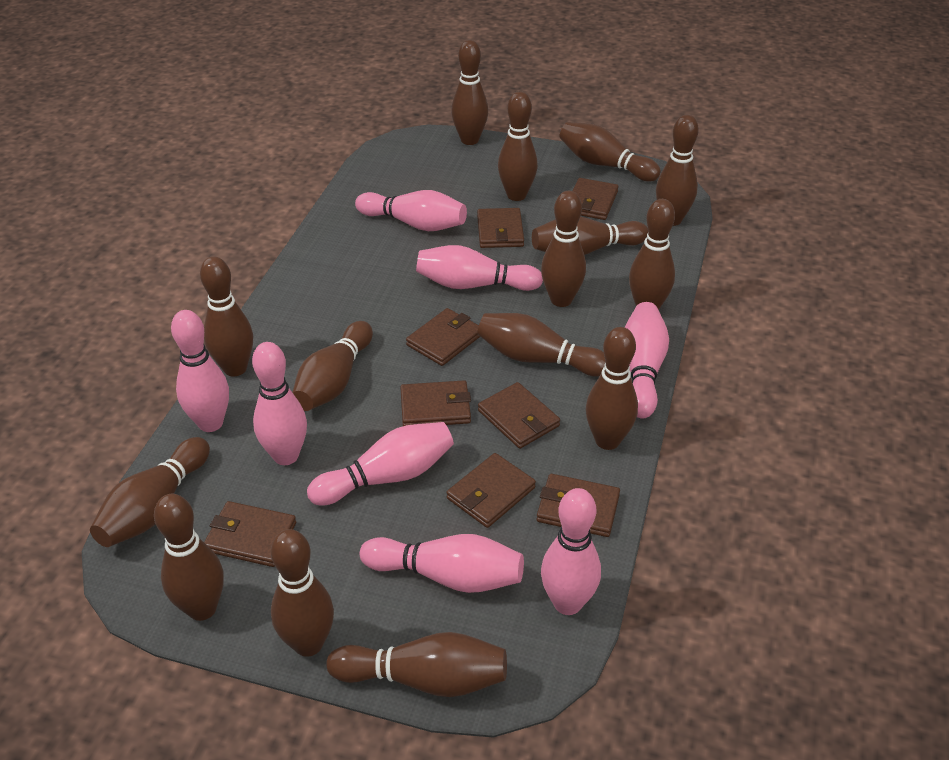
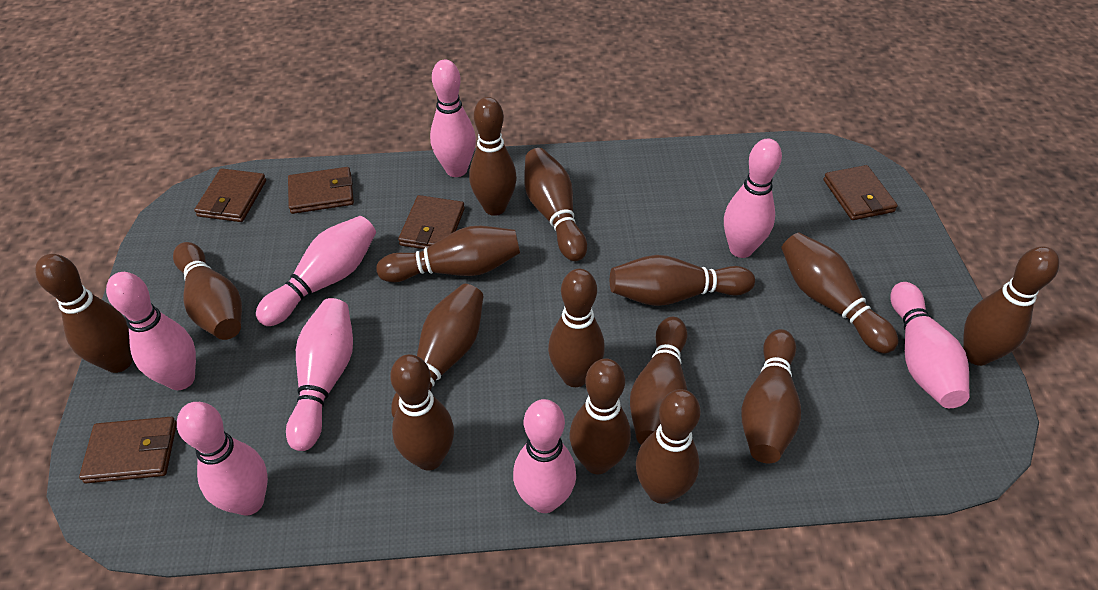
brown wallet: [204,501,296,567] [400,380,471,426] [406,308,480,366] [446,453,536,528] [477,208,524,248] [478,382,560,449] [537,474,620,537] [573,178,619,220] = 8 -> [79,417,177,483] [194,168,266,222] [288,167,354,214] [398,195,465,249] [823,165,898,220] = 5

